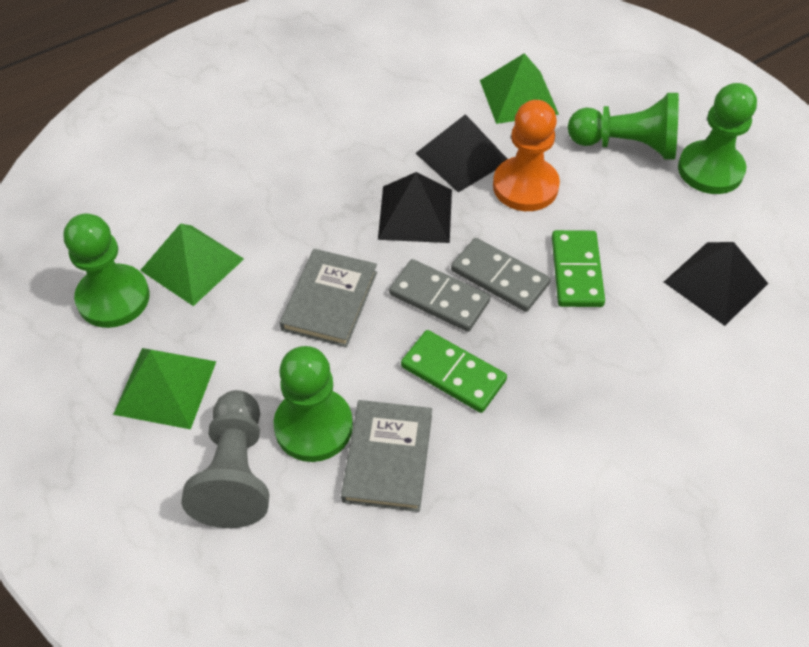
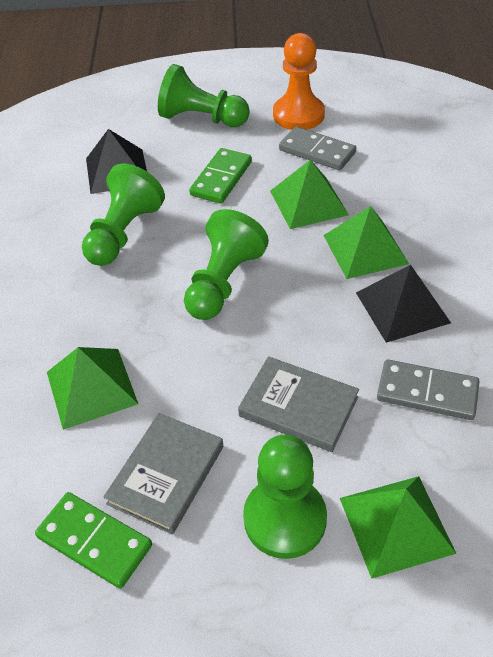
black pyramid: [378,172,452,243] [415,114,507,193] [664,242,768,326] = 3 -> [86,129,147,194] [356,265,451,343] = 2
green pyramid: [113,348,217,429] [140,223,244,306] [480,53,559,124] = 3 -> [47,347,138,430] [270,160,349,229] [323,206,409,279] [340,476,456,579] = 4
grey pawn: [181,390,269,528] = 1 -> none = 0

